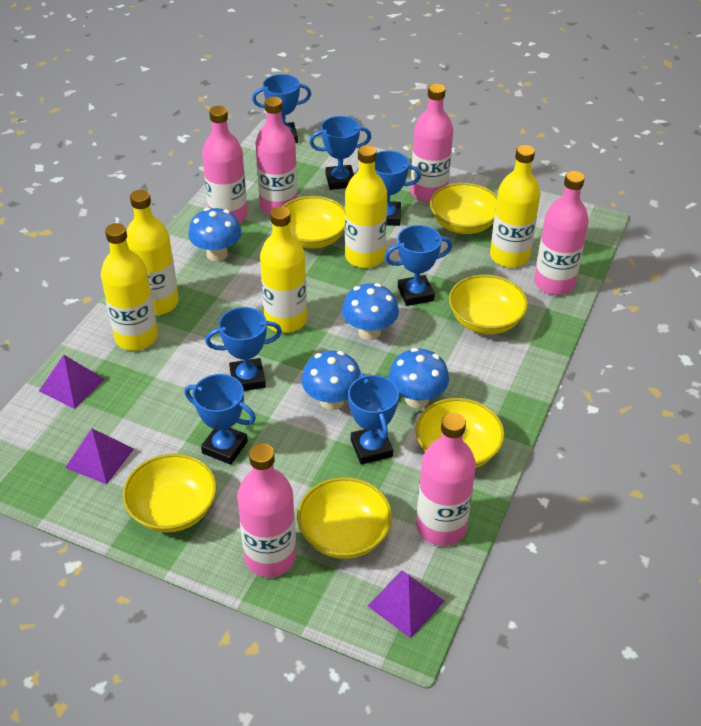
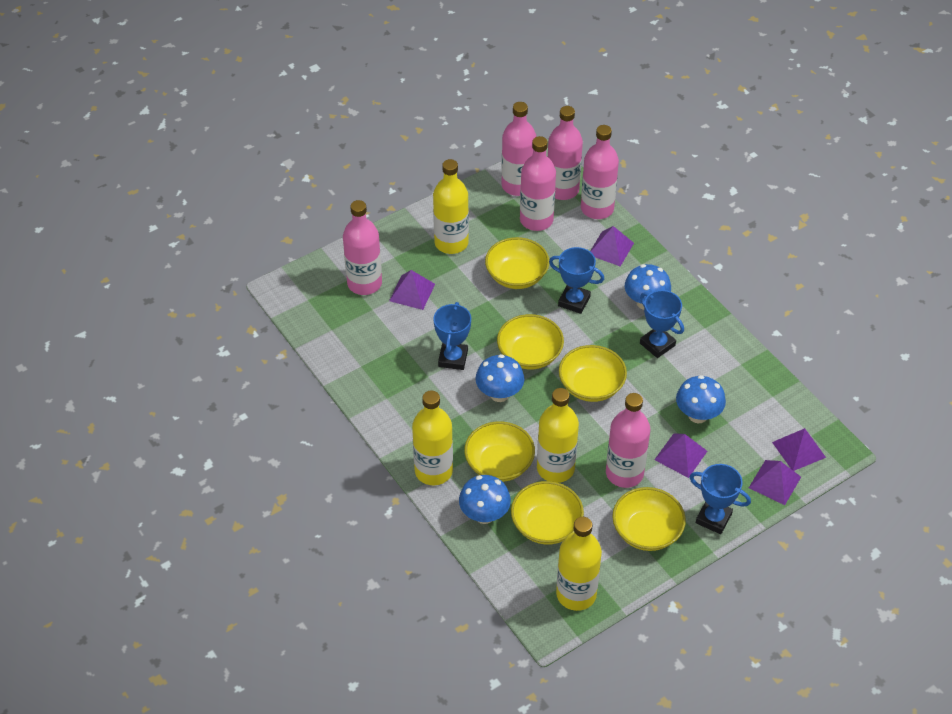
blue trophy: [185,374,256,465] [205,307,282,391] [252,74,311,143] [309,116,371,190] [348,373,399,465] [356,151,421,226] [385,225,452,306] = 7 -> [433,302,471,370] [549,247,604,314] [640,290,684,358] [689,464,751,534] = 4
purple pyramid: [39,355,105,409] [65,428,134,484] [368,570,444,638] = 3 -> [389,270,435,310] [590,226,634,266] [654,433,707,478] [749,460,801,505] [772,428,826,471] = 5
yellow bottle: [101,223,158,351] [126,190,179,315] [260,207,307,333] [345,145,387,268] [490,145,540,268] = 5 -> [412,391,453,485] [433,159,469,254] [537,388,579,483] [556,517,602,611] = 4

